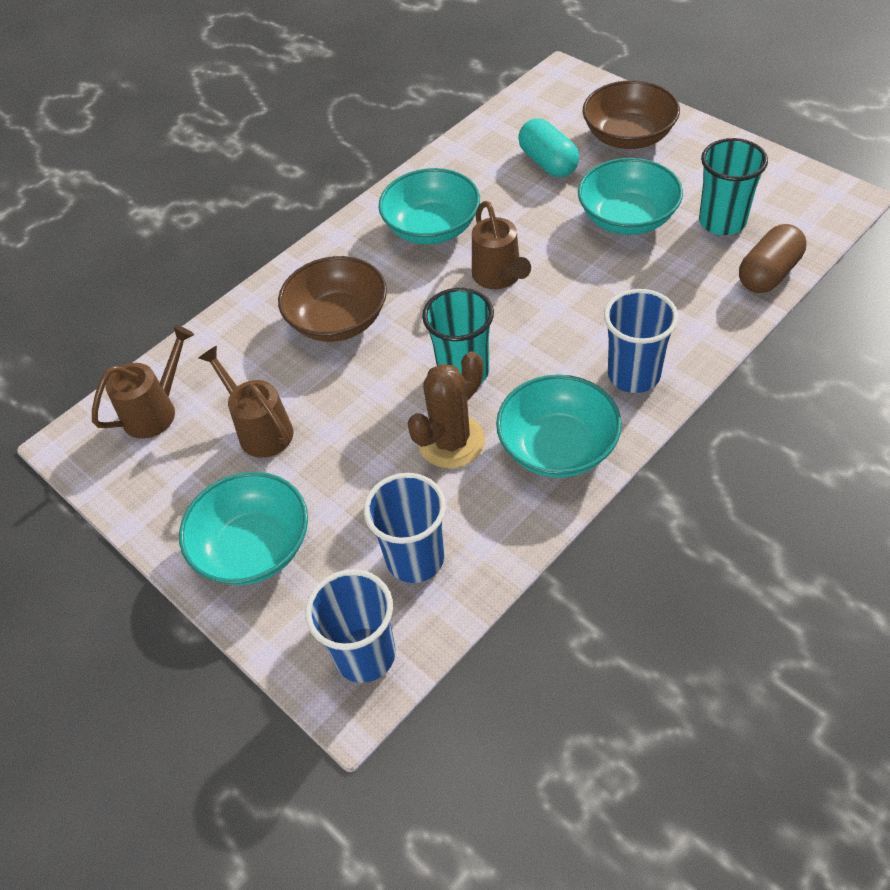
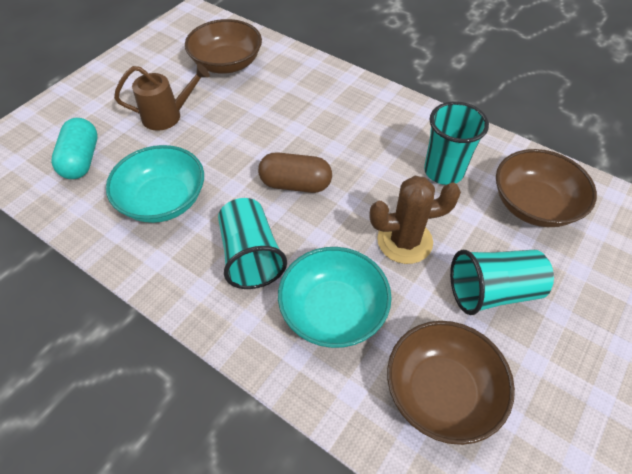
blue cup: [305,569,396,683] [364,473,446,583] [604,289,678,393] = 3 -> none = 0
brown bowl: [278,256,387,342] [583,80,680,149] = 2 -> [185,19,262,74] [387,321,515,445] [496,149,597,227] = 3
brown watering can: [92,325,194,439] [199,346,294,458] [472,201,531,289] = 3 -> [114,64,210,131] = 1
turquoise bowl: [179,472,308,585] [378,168,480,245] [496,374,622,478] [578,158,683,235] = 4 -> [106,145,204,223] [278,247,392,348] = 2
turquoise cup: [422,288,494,383] [699,138,768,235] = 2 -> [218,198,287,289] [424,101,489,185] [450,250,554,315] = 3

